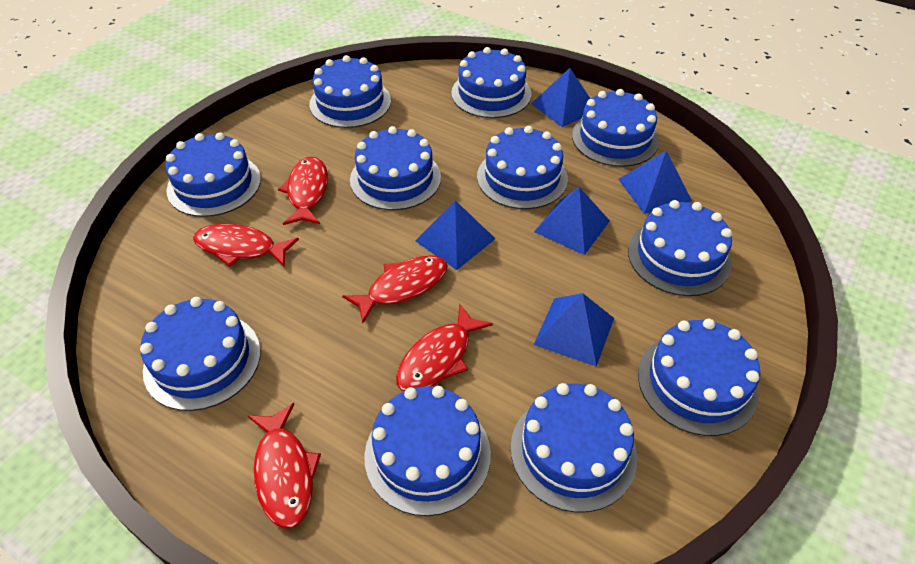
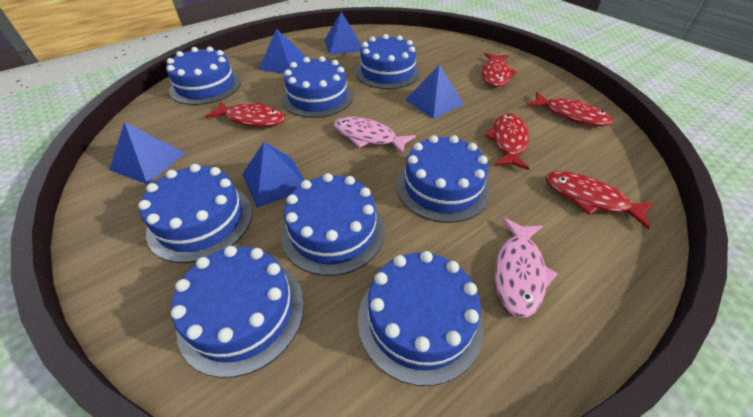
blue cake: [140,297,261,411] [165,132,261,217] [309,55,391,128] [350,126,441,210] [364,386,491,516] [451,47,532,118] [477,126,568,209] [511,383,637,513] [572,89,659,167] [628,200,732,296] [638,319,760,436] = 11 -> [138,164,252,263] [166,46,241,105] [171,246,304,378] [281,173,385,276] [282,56,353,118] [355,34,420,89] [358,251,483,386] [396,135,490,223] = 8
pink fish: none = 0 -> [333,117,416,155] [495,217,558,318] = 2

